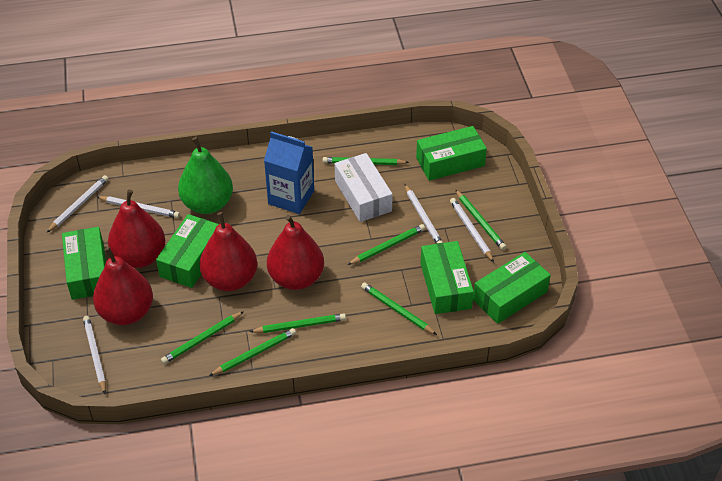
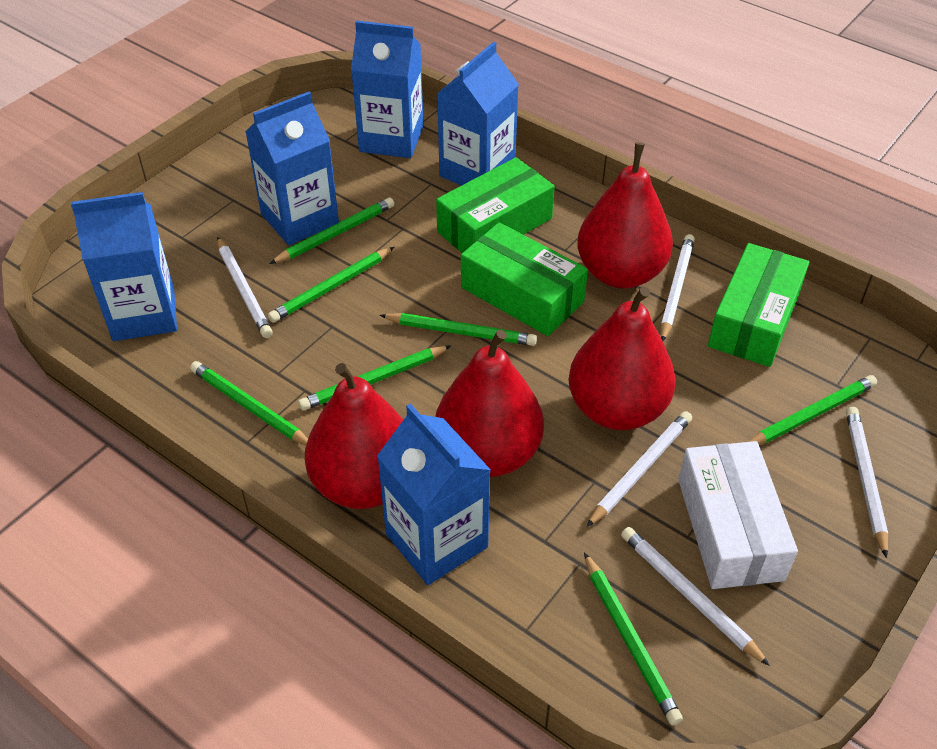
blue carton: [264,131,314,214] = 1 -> [71,192,177,341] [245,91,339,245] [351,20,424,158] [377,403,491,585] [437,42,519,186] = 5
green box: [62,227,106,300] [156,214,219,288] [416,126,487,181] [420,241,474,314] [473,252,551,324] = 5 -> [436,157,555,253] [461,222,588,336] [708,243,809,367] = 3
green pear: [178,137,233,214] = 1 -> none = 0

